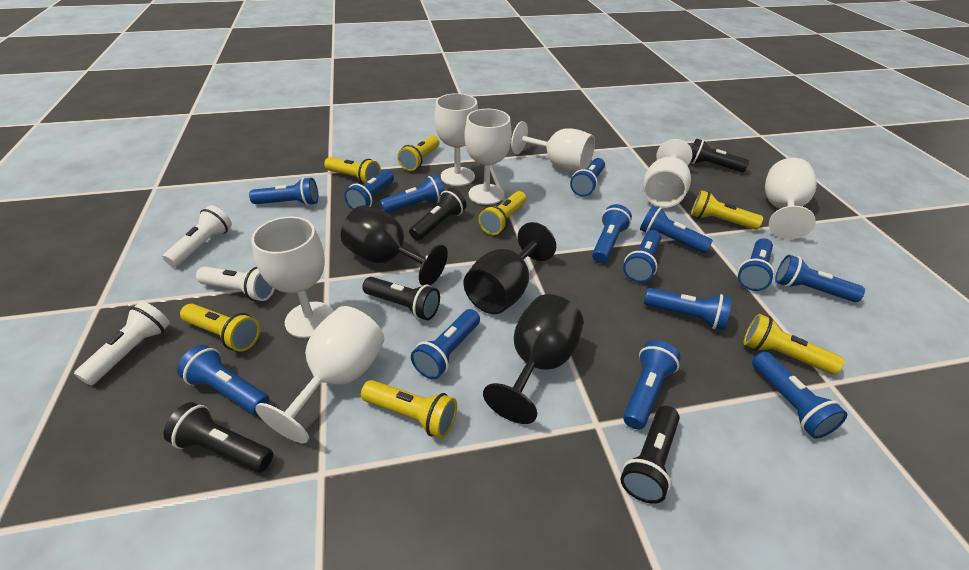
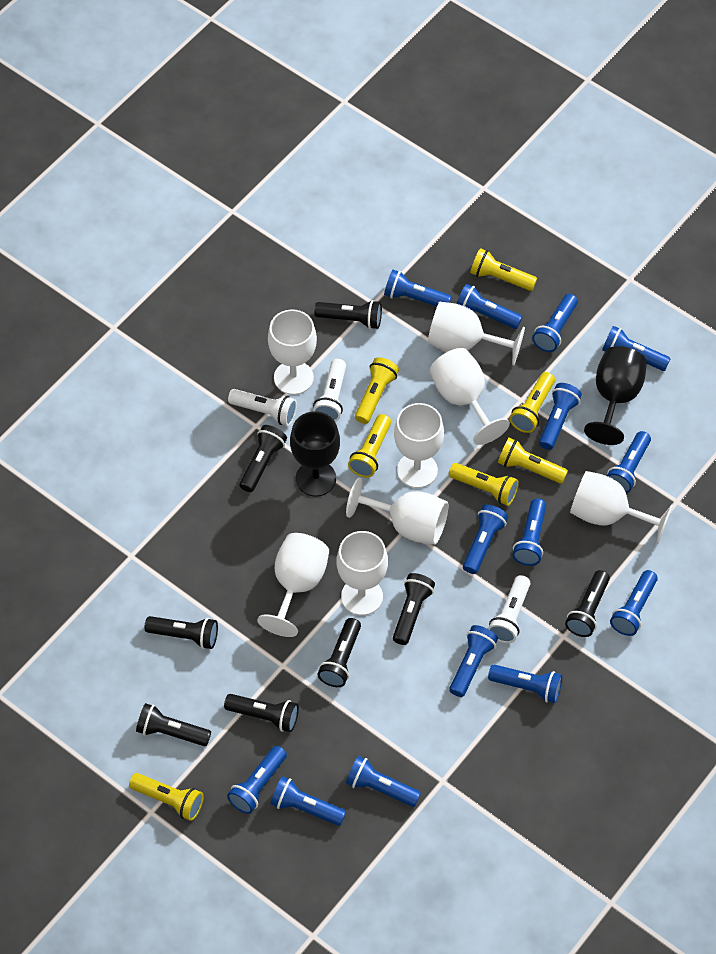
black flashlight: [164,402,273,473] [362,277,440,320] [409,188,467,241] [620,406,680,504] [691,139,749,172] = 5 -> [136,703,211,746] [144,616,218,649] [224,694,299,732] [239,425,287,492] [314,300,382,329] [317,618,361,687] [393,573,435,645] [565,570,610,637] = 8
black goblet: [341,205,448,286] [463,222,556,314] [483,294,584,424] = 3 -> [290,412,340,496] [584,346,647,445] = 2
white goblet: [251,217,334,338] [255,306,384,443] [434,93,478,186] [465,109,512,205] [511,121,595,172] [644,139,693,208] [765,158,817,239] = 7 -> [257,533,329,637] [268,309,317,395] [337,531,388,615] [346,478,448,545] [394,403,444,488] [428,302,525,366] [430,348,510,445] [570,471,673,544] = 8

